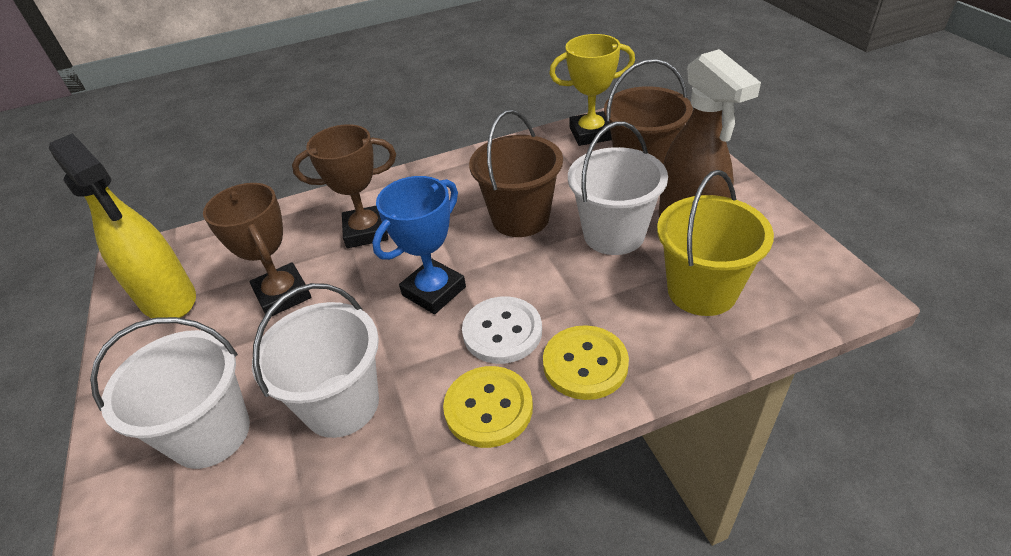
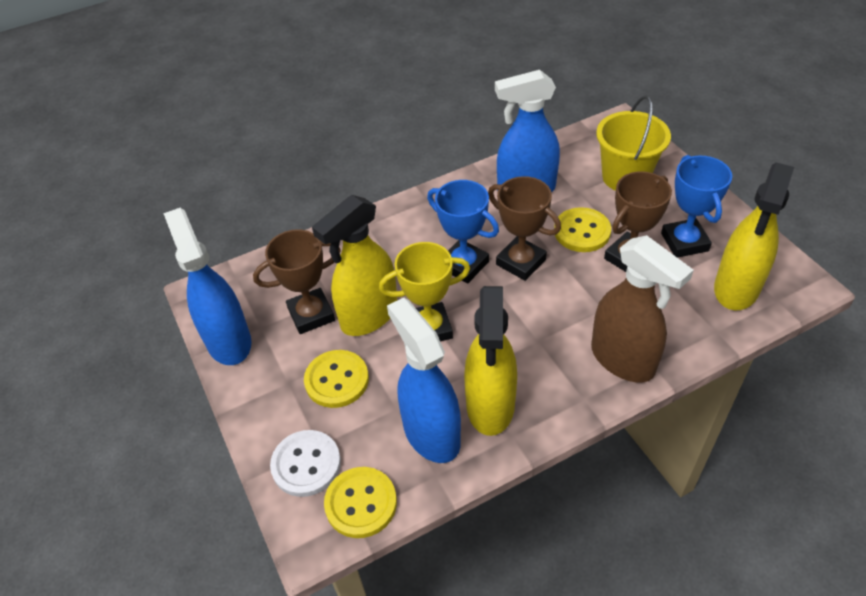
blue spray bottle: none = 0 -> [163,208,251,365] [387,298,461,463] [495,70,560,193] = 3
blue trophy: [372,176,466,314] = 1 -> [427,180,499,283] [661,155,732,258] = 2
brown bucket: [469,109,563,237] [604,59,693,164] = 2 -> none = 0
brown trophy: [203,183,311,316] [292,124,396,248] = 2 -> [253,229,341,334] [488,176,561,281] [604,171,672,272] = 3
white bucket: [90,317,250,469] [252,283,379,438] [568,122,668,255] = 3 -> none = 0
yellow button: [443,366,533,448] [543,325,629,400] = 2 -> [304,350,369,408] [324,467,397,538] [554,207,611,252] = 3
yellow spray bottle: [49,133,196,318] = 1 -> [312,195,397,336] [464,286,517,436] [714,163,794,310] = 3

